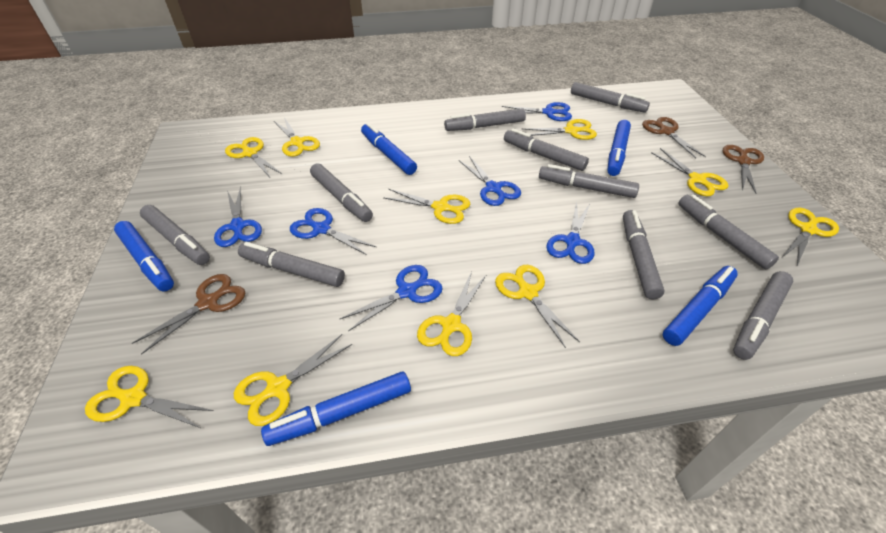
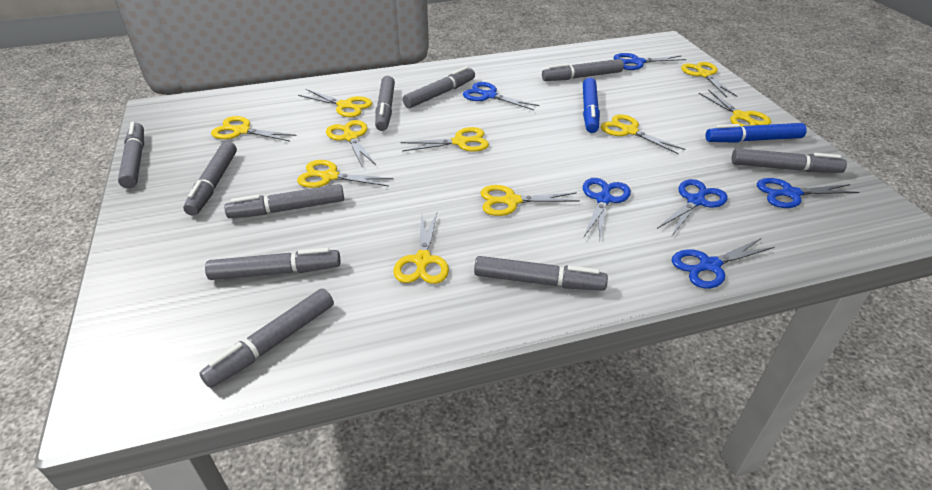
blue marker: [114,221,174,291] [261,372,411,446] [361,123,417,175] [607,120,631,176] [663,266,738,346] = 5 -> [583,78,600,133] [706,123,807,143] = 2
brown scissors: [131,274,245,355] [642,117,706,158] [723,145,764,194] = 3 -> none = 0

